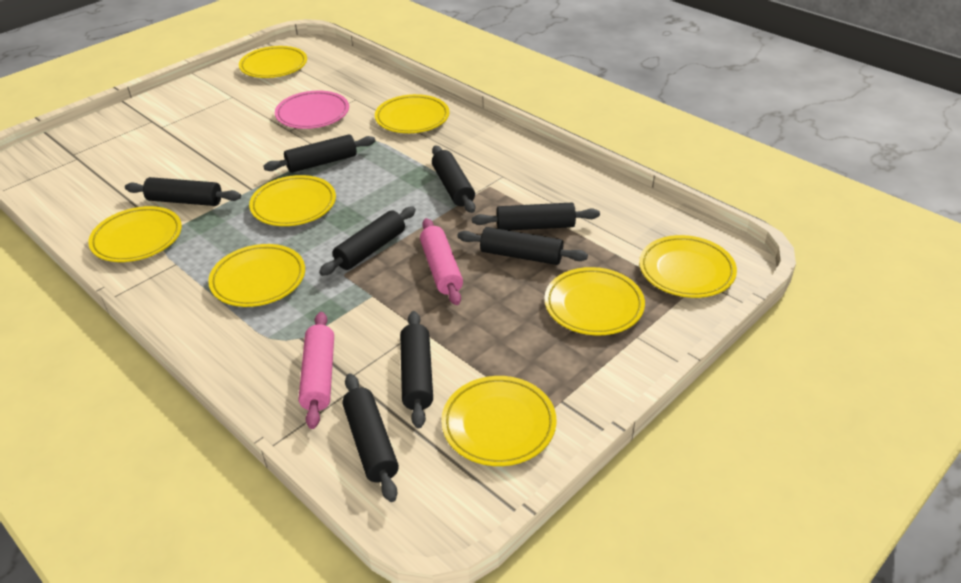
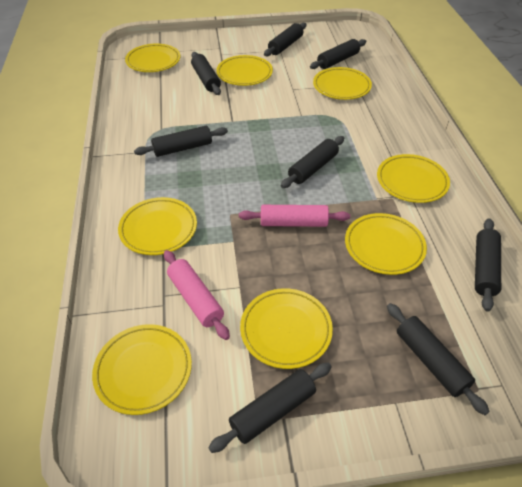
pink plate: [275,91,349,129] = 1 -> none = 0

